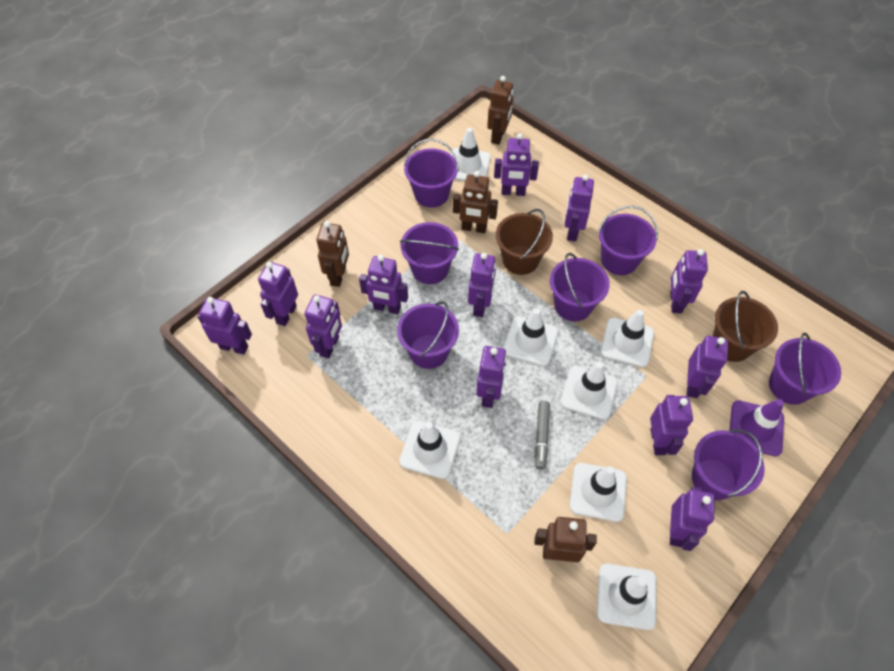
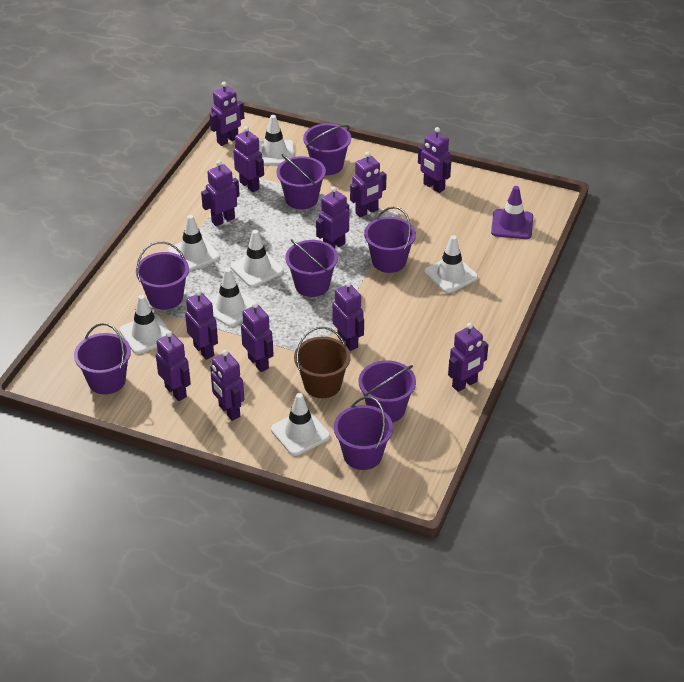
brown bucket: [496,209,553,275] [713,291,778,362] = 2 -> [294,327,351,398] = 1
brown robot: [317,221,349,287] [453,171,498,233] [487,76,513,145] [534,517,597,562] = 4 -> none = 0
grey marker: [535,401,550,470] = 1 -> none = 0
purple bucket: [397,301,459,369] [400,222,459,284] [404,139,459,208] [550,253,610,321] [598,206,658,275] [692,429,765,500] [769,333,841,405] = 7 -> [74,323,131,394] [136,242,189,310] [276,154,326,210] [285,239,338,297] [303,123,351,175] [334,396,393,470] [359,360,416,423] [364,206,416,273] = 8

